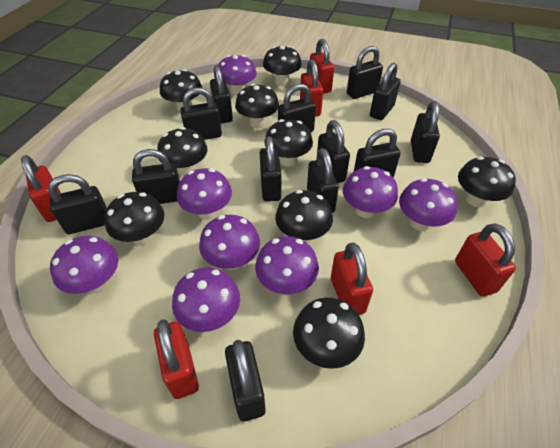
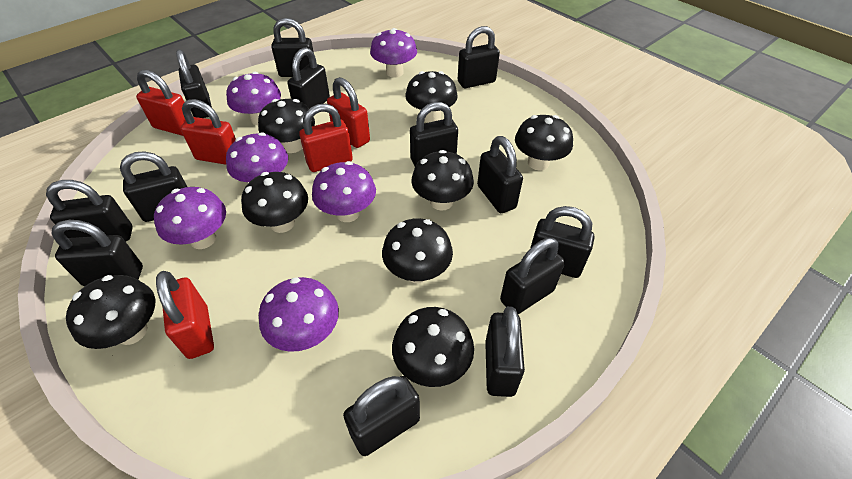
black mushroom: [104,192,165,245] [157,127,208,176] [160,69,202,112] [235,84,279,128] [263,46,302,86] [264,119,313,166] [275,190,333,243] [293,297,365,369] [458,156,516,207] = 9 -> [66,275,155,349] [241,172,308,233] [258,99,315,153] [382,218,453,283] [392,307,474,387] [406,71,458,123] [411,150,474,211] [515,115,573,171] = 8
purple mushroom: [50,236,118,294] [172,267,240,332] [177,168,232,220] [199,215,260,270] [218,55,257,96] [255,236,319,294] [343,166,398,218] [399,178,457,231] = 8 -> [154,187,226,249] [226,72,281,125] [226,132,288,182] [259,277,339,352] [312,161,376,222] [370,28,417,78] = 6
red padlock: [21,155,61,222] [154,319,199,399] [300,59,323,116] [310,39,334,94] [331,242,373,315] [455,223,516,297] = 6 -> [136,70,186,136] [156,271,214,359] [181,99,236,165] [299,104,353,172] [327,77,370,148] = 5

